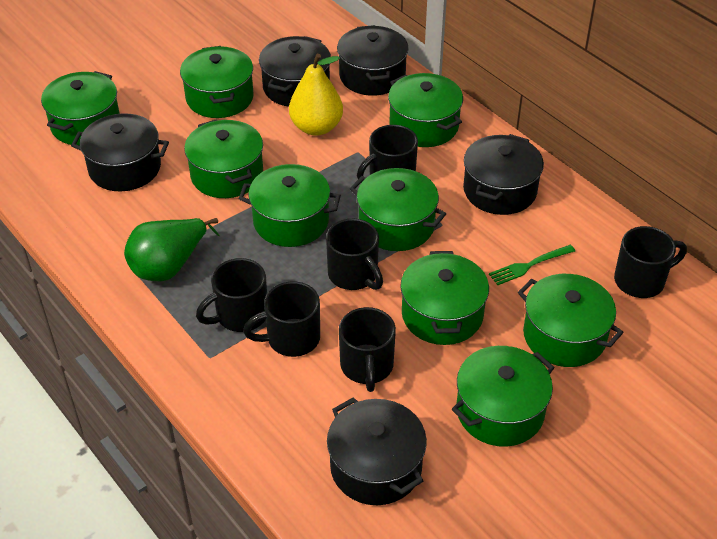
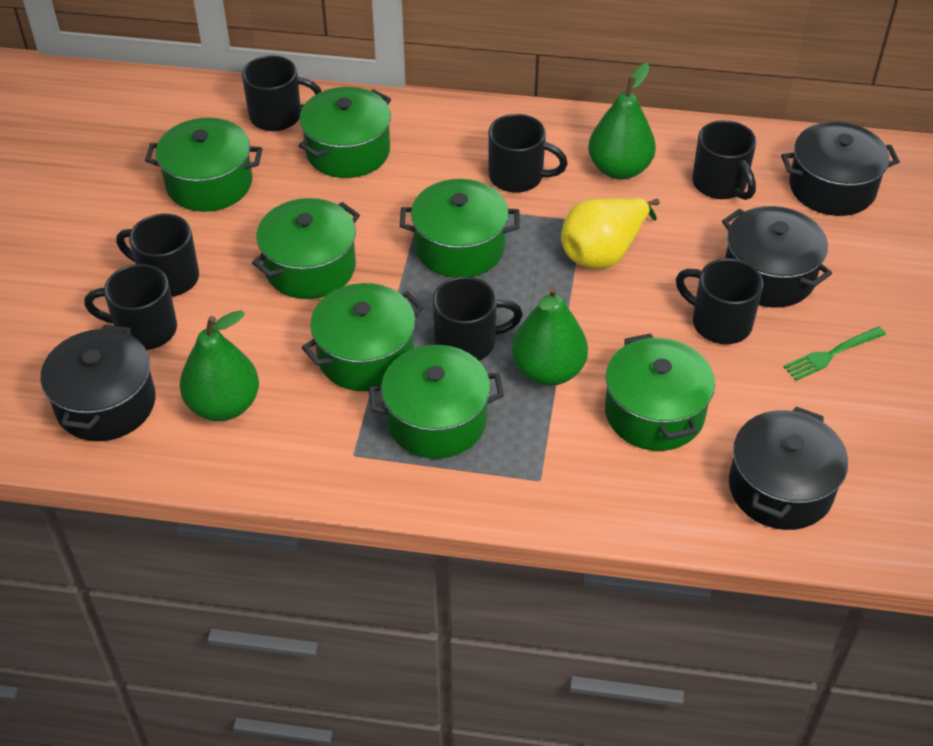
black mug: [196,258,267,332] [243,281,320,357] [326,219,383,290] [339,307,396,392] [357,125,418,183] [614,226,687,298] = 6 -> [84,264,177,350] [116,214,199,297] [242,55,322,131] [433,277,523,361] [488,114,568,193] [676,258,763,344] [692,120,756,200] = 7
black pot: [71,113,169,191] [259,36,331,107] [327,397,427,505] [337,25,409,96] [463,134,544,215] = 5 -> [40,325,156,441] [722,206,832,308] [729,407,848,530] [781,122,900,216] = 4
green pear: [124,218,220,281] = 1 -> [180,310,259,421] [511,286,588,386] [588,63,656,180] = 3
green pot: [41,71,120,146] [180,46,254,118] [184,119,263,198] [239,164,341,247] [350,168,446,251] [388,73,463,147] [400,251,489,345] [452,346,555,447] [518,274,624,367] = 9 -> [145,118,262,212] [252,198,360,299] [299,87,391,178] [302,283,424,391] [368,345,504,459] [400,179,520,278] [605,333,715,451] = 7

